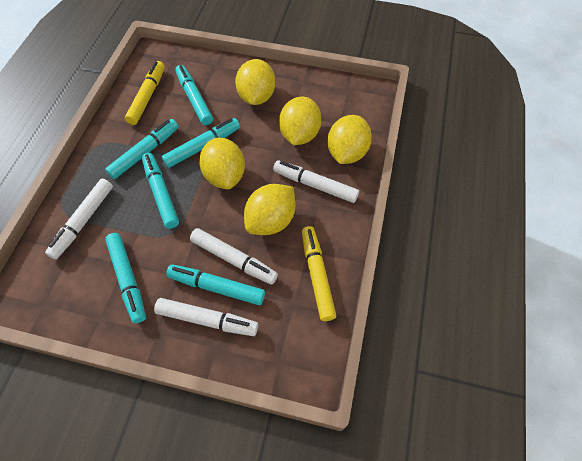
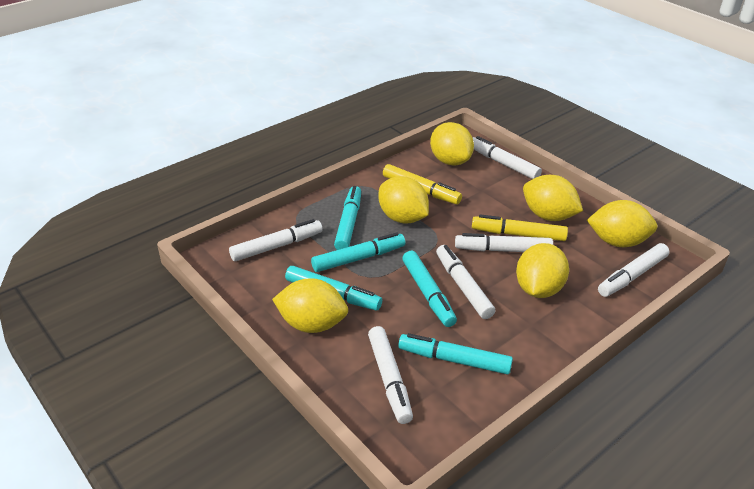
turquoise marker: [105,119,179,179] [105,233,146,323] [142,153,179,229] [162,118,240,168] [166,264,265,305] [175,65,213,125] = 6 -> [285,266,382,311] [311,232,405,272] [334,186,361,250] [398,333,513,375] [402,251,457,327] = 5
white marker: [45,179,113,259] [154,298,258,336] [190,228,278,285] [273,160,359,203] = 4 -> [229,219,323,261] [368,326,413,424] [436,245,495,319] [455,233,553,252] [473,136,542,179] [598,243,669,297] = 6
yellow lemon: [199,138,245,189] [235,59,276,105] [244,184,296,235] [279,97,322,145] [327,115,372,164] = 5 -> [272,278,348,333] [379,176,429,223] [430,122,474,166] [516,243,569,298] [523,175,583,221] [587,200,657,247] = 6

